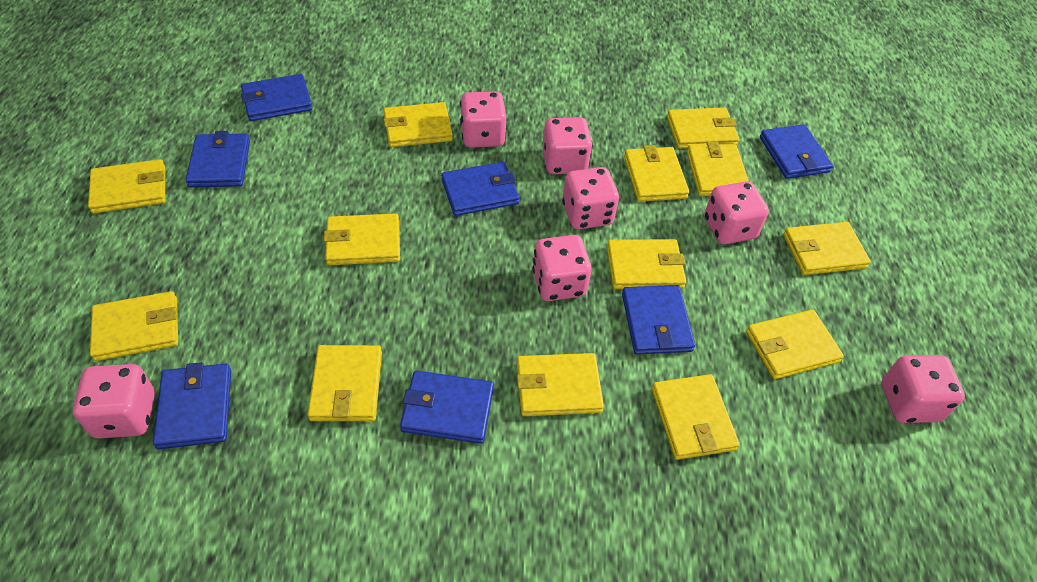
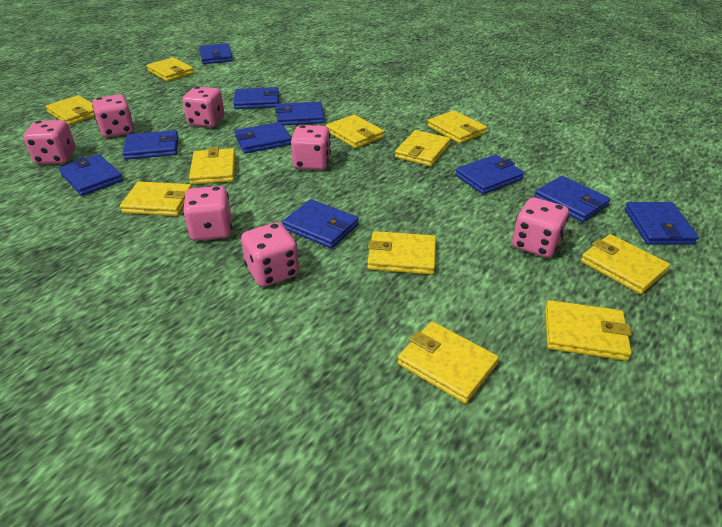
blue wallet: [153,362,231,449] [186,131,250,188] [241,74,312,121] [400,371,494,444] [441,162,520,216] [622,285,695,354] [760,124,833,179] = 7 -> [59,154,123,196] [122,130,179,160] [199,43,233,64] [233,87,279,109] [234,122,292,154] [275,102,324,125] [282,199,359,248] [455,155,524,194] [535,176,610,222] [625,202,699,245] = 10
yellow wallet: [88,159,165,214] [90,291,178,361] [308,345,382,421] [324,213,400,265] [383,102,453,147] [517,353,604,416] [607,239,686,289] [624,145,689,202] [652,374,740,460] [667,107,739,149] [687,141,749,196] [746,310,844,379] [783,222,871,275] = 13 -> [46,95,95,125] [120,181,192,216] [146,57,194,81] [189,147,236,184] [326,115,384,148] [367,231,436,275] [395,130,451,166] [398,321,499,404] [428,110,487,144] [545,300,632,361] [581,234,670,294] = 11

